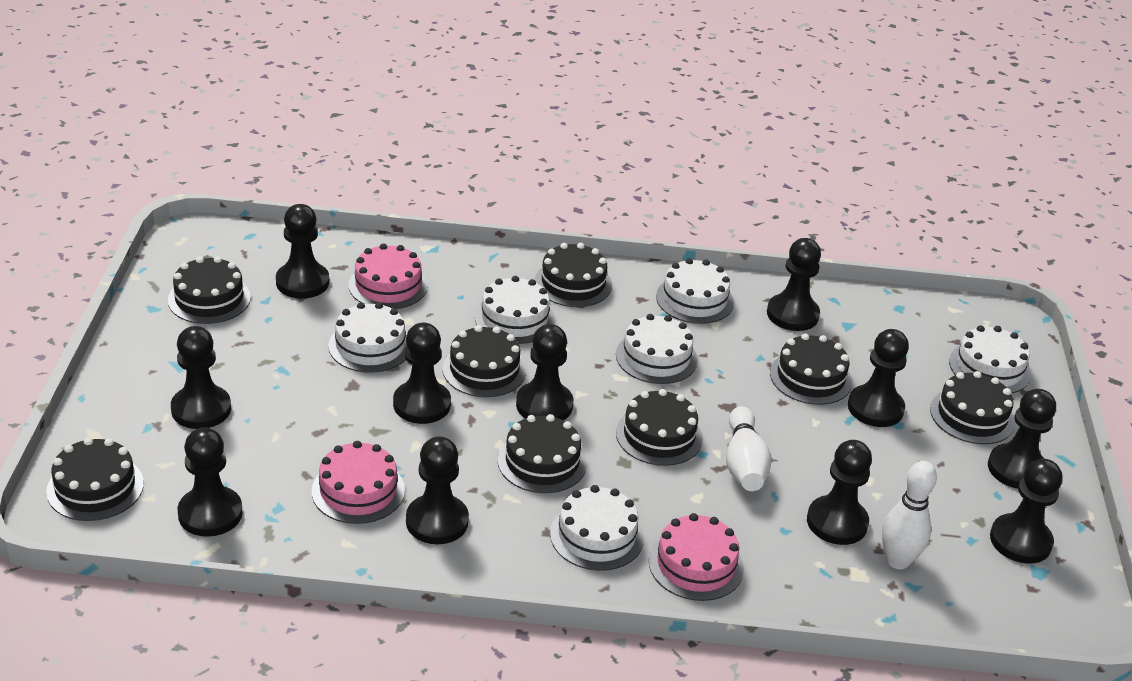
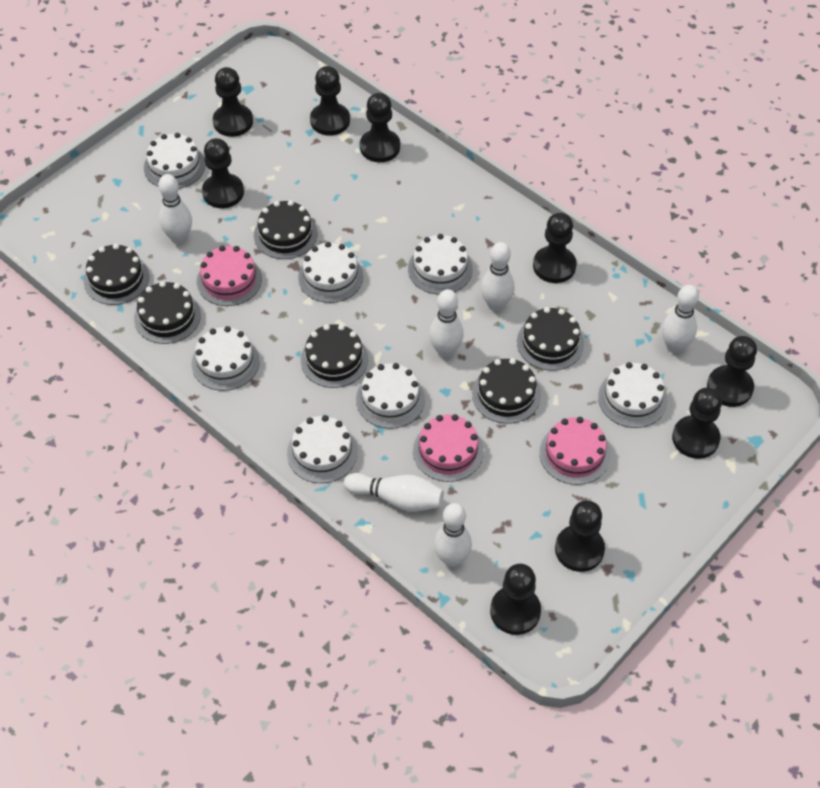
black cake: [46,437,144,521] [168,256,251,324] [442,325,526,397] [498,414,587,493] [535,243,612,307] [616,389,703,466] [770,333,852,405] [930,371,1015,444] = 8 -> [84,244,149,305] [134,281,201,344] [254,200,317,259] [301,324,368,388] [472,358,541,424] [517,307,584,371] = 6
black pawn: [171,326,231,429] [178,427,243,537] [276,204,329,299] [393,323,451,424] [406,436,469,544] [516,324,573,420] [767,238,821,331] [807,440,872,545] [848,329,909,427] [988,389,1056,489] [990,459,1063,564] = 11 -> [202,138,244,208] [213,67,253,137] [310,66,350,135] [360,93,400,162] [490,564,541,635] [533,213,577,283] [555,500,605,572] [672,388,722,459] [707,336,757,407] = 9
white bowling pin: [726,406,772,491] [882,461,937,569] = 2 -> [158,174,192,244] [344,473,444,512] [429,289,464,358] [434,503,472,567] [481,242,514,311] [662,285,699,353] = 6
white cake: [328,302,407,373] [475,276,555,344] [550,485,644,571] [616,314,698,384] [656,258,734,324] [949,325,1031,394] = 6 -> [144,133,206,189] [192,326,260,391] [287,415,358,483] [298,242,363,303] [356,363,425,429] [408,234,473,295] [598,362,667,428] = 7

